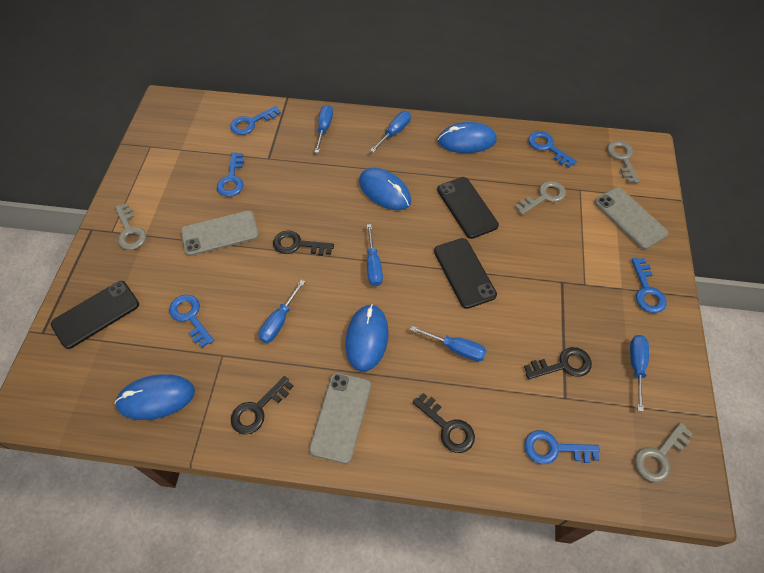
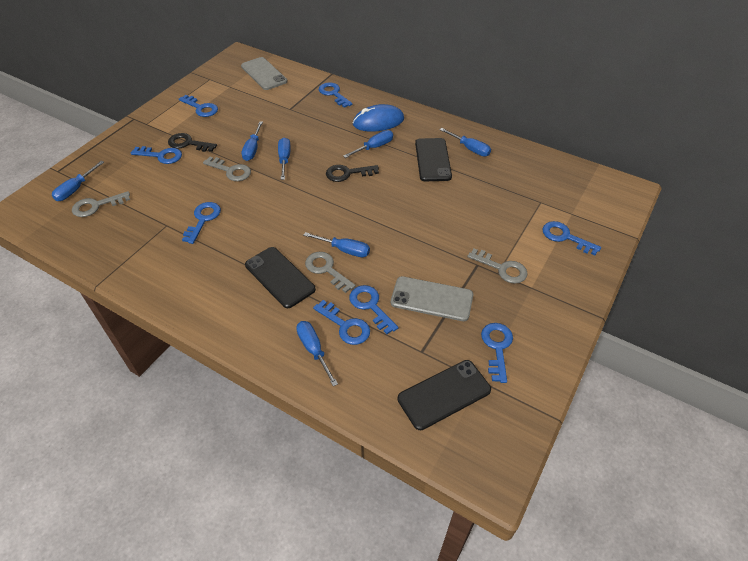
black key: [231,376,293,435] [273,230,334,256] [413,393,475,453] [524,347,592,379] = 4 -> [168,133,217,152] [326,165,379,182] = 2
blue key: [169,294,214,348] [217,152,244,197] [230,106,281,135] [524,430,600,464] [528,131,577,168] [631,258,667,313] = 6 -> [130,146,182,164] [179,95,218,117] [182,202,221,244] [313,300,370,345] [319,82,352,108] [349,285,398,334] [481,323,513,383] [542,221,601,255] = 8
blue mouse: [115,374,195,420] [345,304,389,372] [359,168,411,210] [438,122,497,153] = 4 -> [353,104,404,132] = 1
blue screwdriver: [259,280,305,343] [315,105,333,153] [367,224,383,286] [370,111,411,153] [410,326,487,361] [630,335,649,412] = 6 -> [52,161,104,201] [241,121,263,161] [278,137,291,180] [296,321,338,386] [303,232,370,257] [343,130,393,158] [440,128,491,157] = 7
grey phone: [181,210,259,256] [309,373,371,464] [594,187,668,249] = 3 -> [241,57,288,90] [391,276,473,321] = 2

